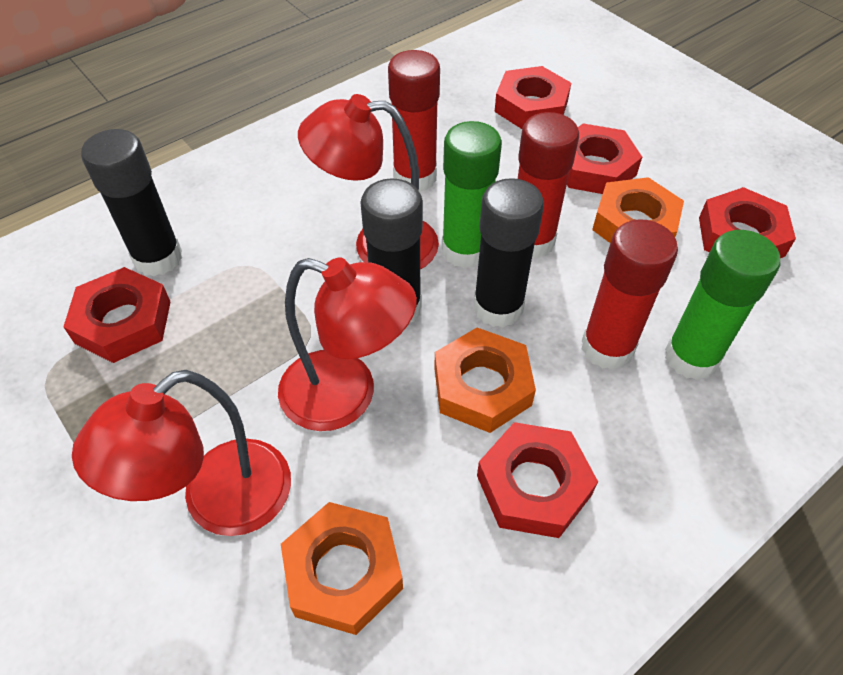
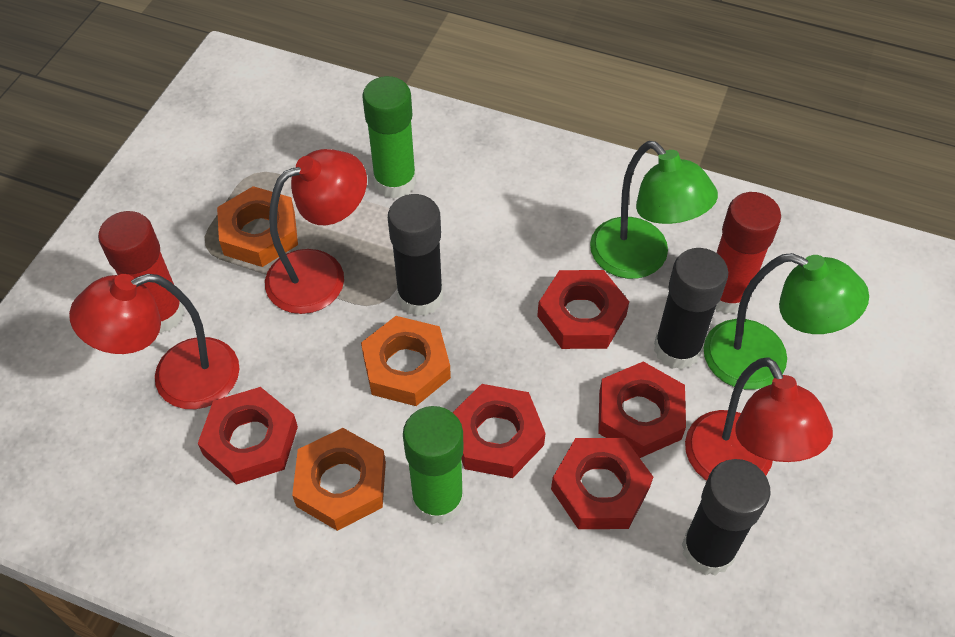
green lamp: none = 0 -> [590,141,718,279] [704,253,869,390] = 2
red glue stick: [388,50,440,192] [518,112,579,259] [582,219,678,370] = 3 -> [98,211,185,333] [715,192,781,314] = 2

